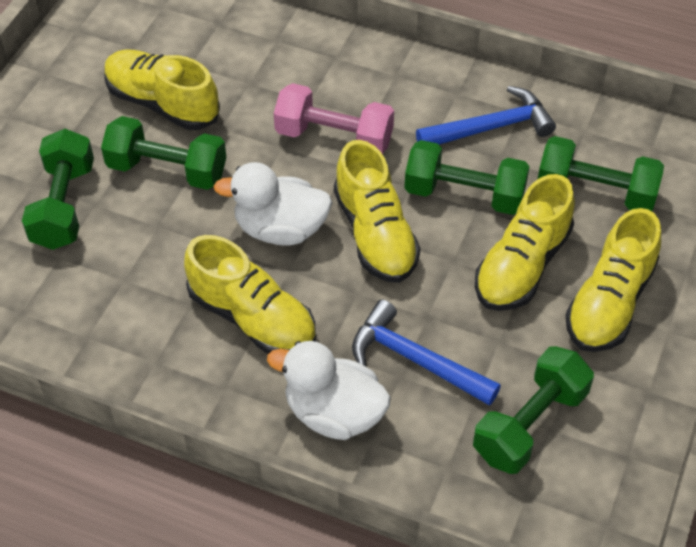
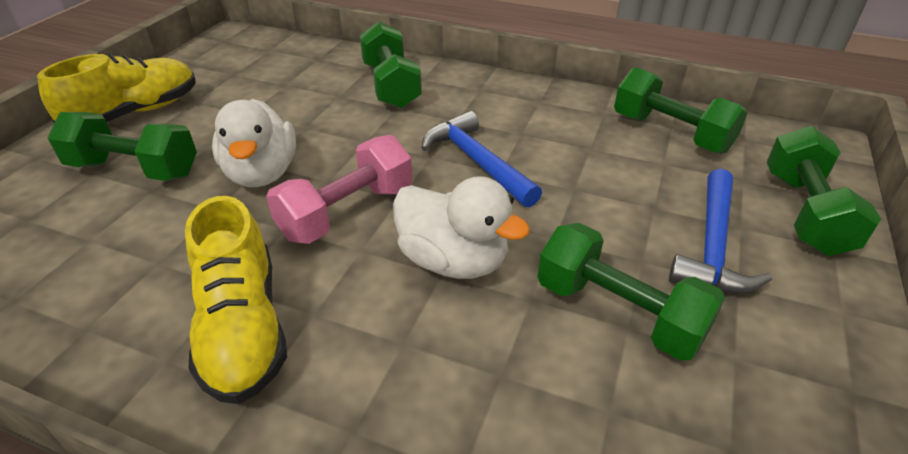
yellow shoe: [104,50,220,130] [184,235,316,354] [334,140,421,283] [475,174,575,311] [566,208,661,352] = 5 -> [37,54,196,123] [185,196,287,404] = 2

